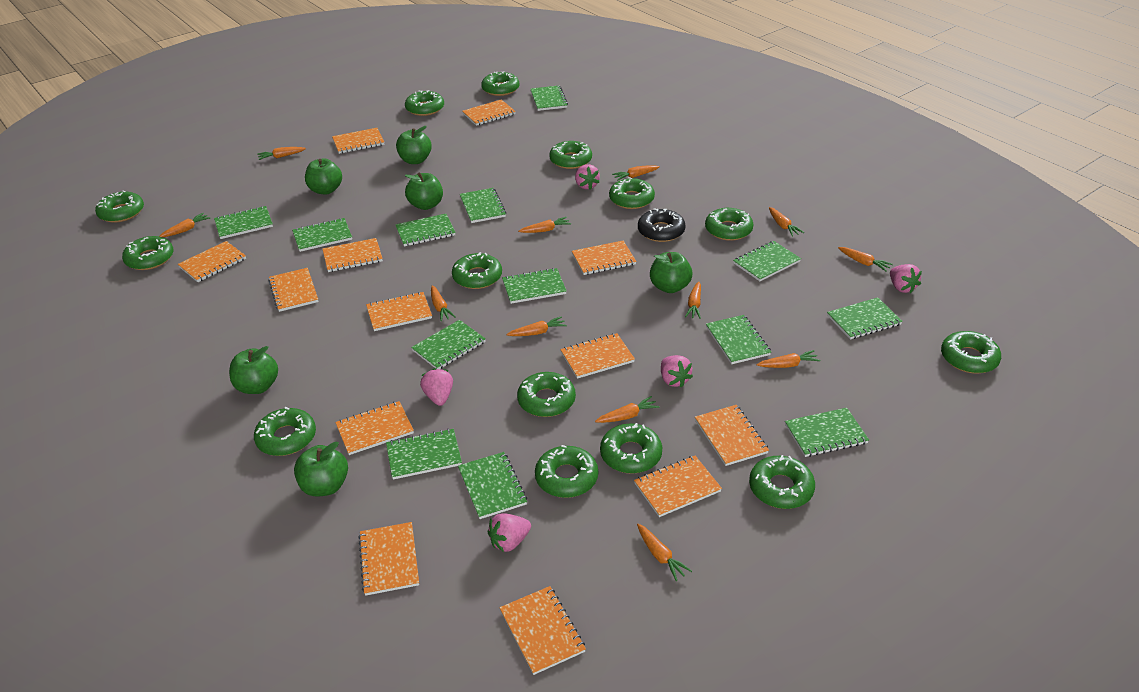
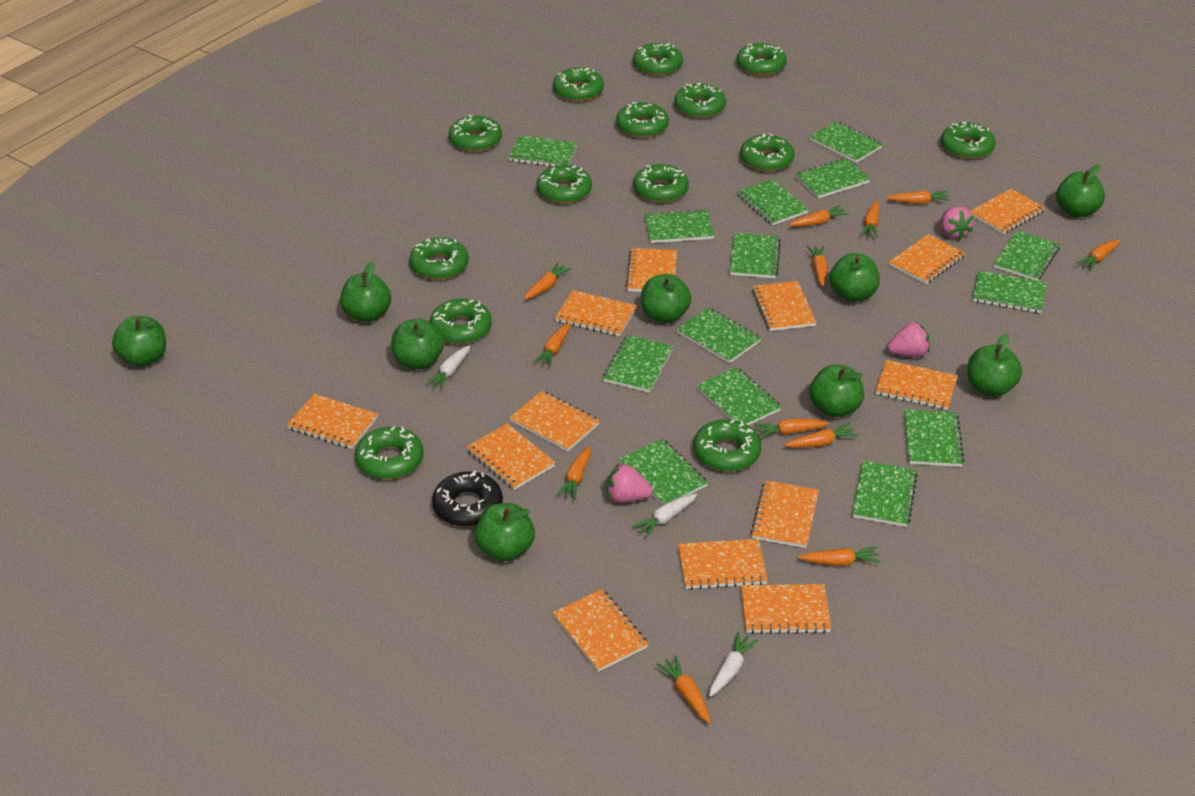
green apple: [229,346,278,394] [294,442,348,496] [305,158,342,194] [396,126,432,164] [405,173,443,210] [650,252,693,293] = 6 -> [112,316,166,367] [340,261,391,322] [392,318,444,369] [475,503,535,561] [641,274,691,323] [809,364,864,417] [829,253,880,302] [968,333,1022,397] [1056,165,1105,217] = 9
green notebook: [214,206,273,239] [292,218,352,252] [386,429,462,480] [395,214,456,247] [411,320,486,369] [458,452,527,519] [460,188,506,223] [502,268,566,304] [531,85,568,111] [706,315,771,364] [733,241,801,281] [785,408,869,457] [827,297,903,340] = 13 -> [508,135,577,167] [603,335,673,393] [620,439,708,505] [644,209,715,243] [677,308,761,363] [697,367,781,425] [730,233,781,279] [737,179,809,225] [795,158,870,198] [810,121,883,163] [852,461,918,527] [904,409,964,467] [973,271,1046,313] [994,231,1060,281] = 14
pink strawberry: [420,368,453,406] [488,513,531,552] [575,164,600,190] [661,355,693,388] [890,264,922,293] = 5 -> [607,464,652,503] [888,322,930,357] [941,207,974,239] = 3
white carrot: none = 0 -> [425,345,470,390] [632,494,697,538] [709,632,758,697] = 3

